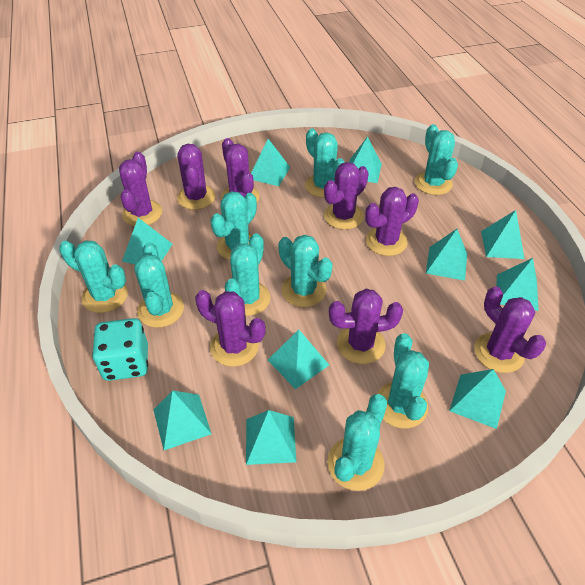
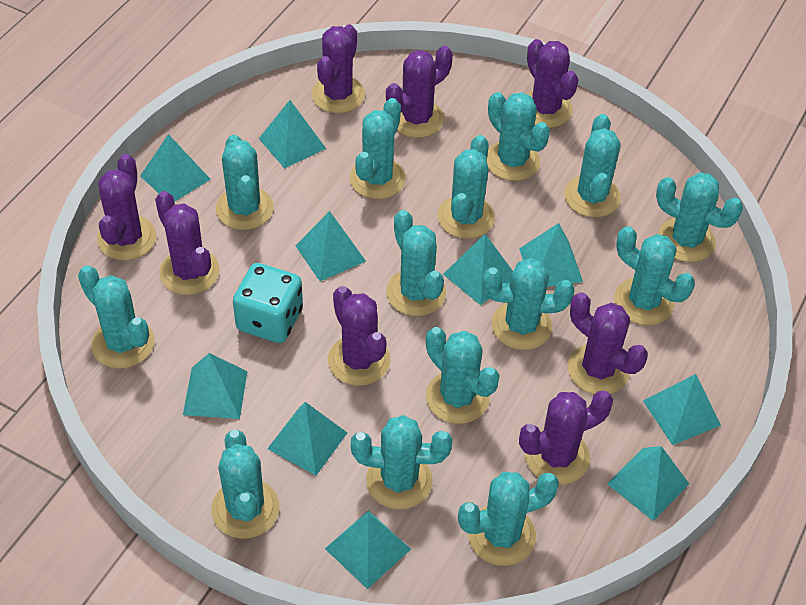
turquoise cactus: [59,241,128,313] [134,242,184,328] [210,191,257,260] [225,233,270,316] [278,235,333,307] [305,128,345,198] [327,394,387,491] [377,333,429,428] [415,124,458,195] = 9 -> [78,265,154,369] [211,430,280,539] [216,135,273,230] [350,98,406,199] [351,415,452,509] [386,210,446,316] [426,327,500,424] [437,135,495,239] [458,472,559,566] [483,258,574,350] [487,92,550,181] [564,114,621,217] [614,226,695,325] [656,172,743,262] = 14

